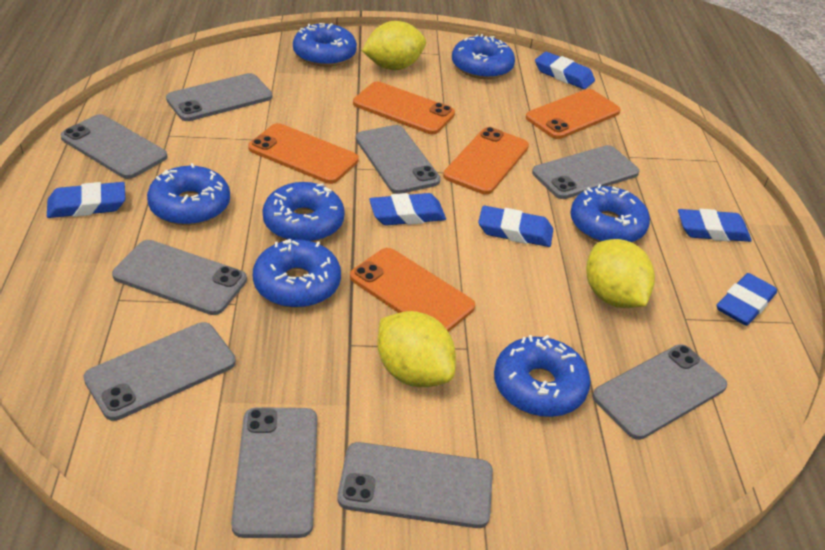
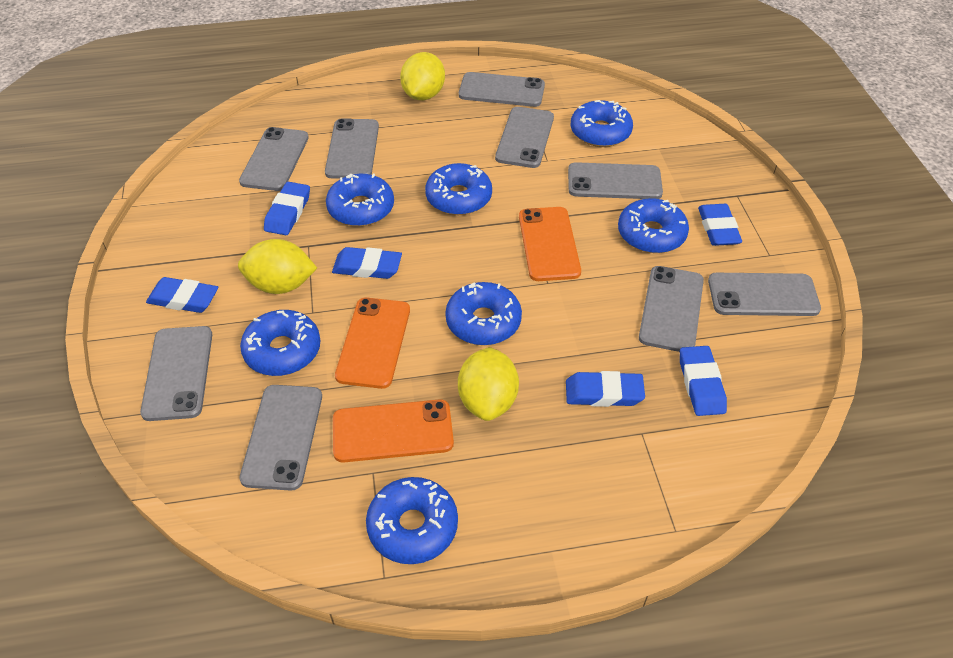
orange phone: [248,123,359,184] [350,248,475,332] [353,82,455,134] [443,127,529,195] [526,89,621,139] = 5 -> [333,399,454,463] [335,298,410,389] [519,207,581,281] = 3

